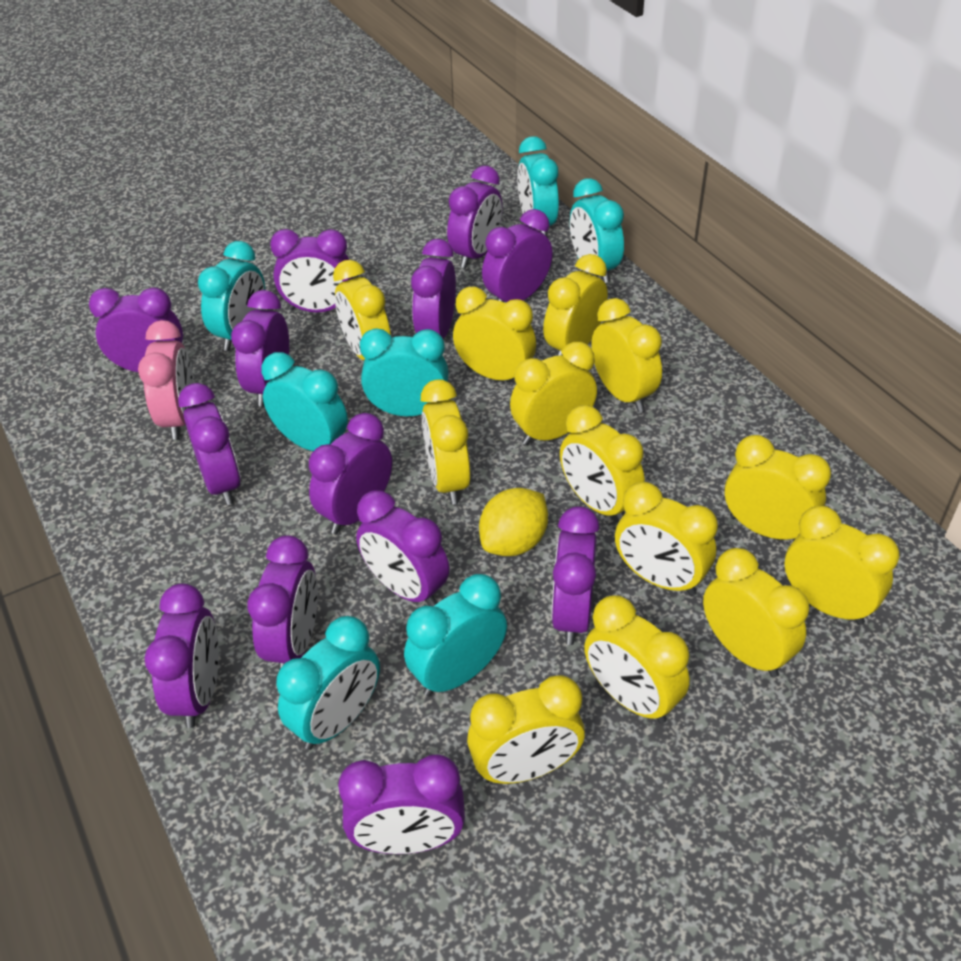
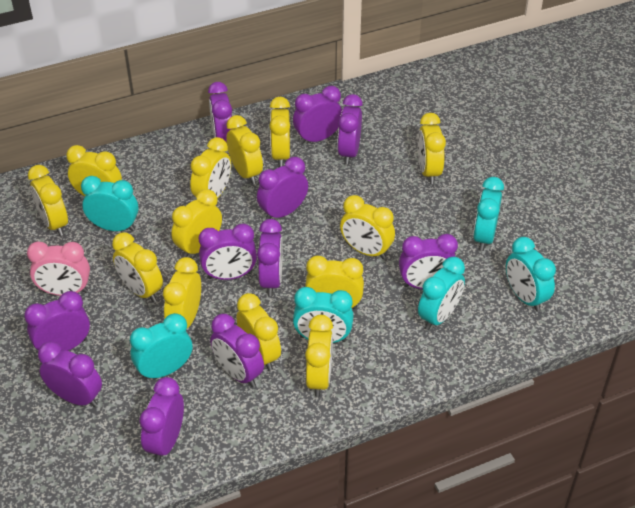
purple clock: [89,288,183,372] [144,583,219,728] [178,383,241,505] [231,290,289,407] [247,535,318,670] [270,229,353,312] [309,413,392,534] [338,754,465,854] [356,490,449,606] [411,239,456,338] [447,166,502,268] [482,209,553,302] [551,506,599,645] = 13 -> [24,291,90,351] [38,341,102,407] [139,377,184,462] [199,224,257,280] [208,82,233,143] [210,314,264,387] [257,157,308,220] [257,219,283,296] [293,86,342,144] [337,94,363,165] [399,234,458,289] = 11
turquoise clock: [198,241,265,351] [261,352,348,451] [276,616,380,750] [360,328,449,416] [404,574,507,697] [517,136,559,236] [570,178,624,283] = 7 -> [81,176,138,231] [130,313,192,381] [293,287,354,343] [418,257,465,330] [473,177,504,251] [506,237,556,312] = 6
yellow lemon: [479,488,548,556] = 1 -> none = 0

